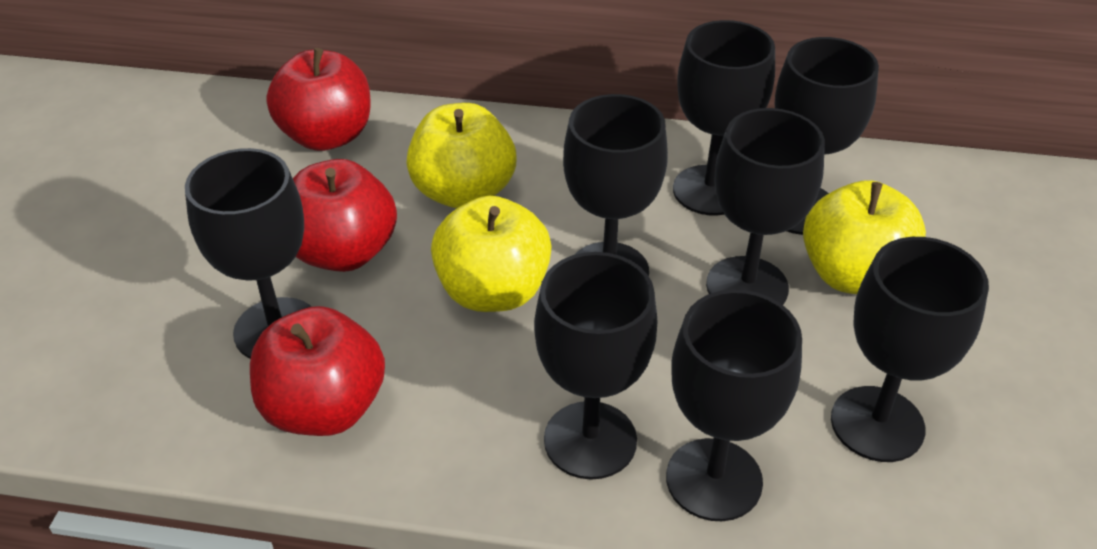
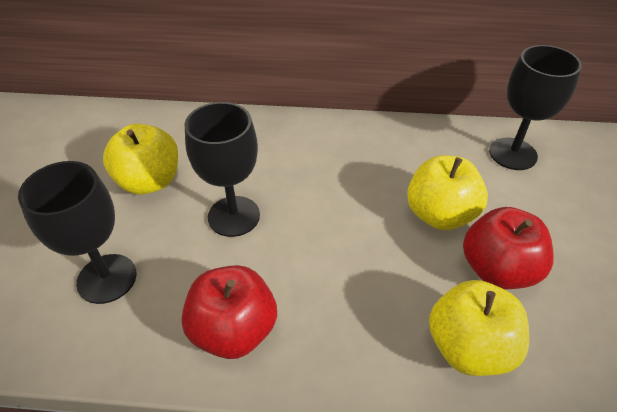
black goblet: [185,148,312,359] [534,252,657,480] [563,94,668,276] [666,289,802,521] [673,20,775,216] [706,108,825,305] [775,37,879,235] [831,237,989,462] = 8 -> [18,161,137,304] [185,102,260,237] [489,45,582,170] = 3
red apple: [250,306,385,436] [266,48,371,151] [293,159,397,272] = 3 -> [182,265,277,359] [463,207,554,289] = 2

